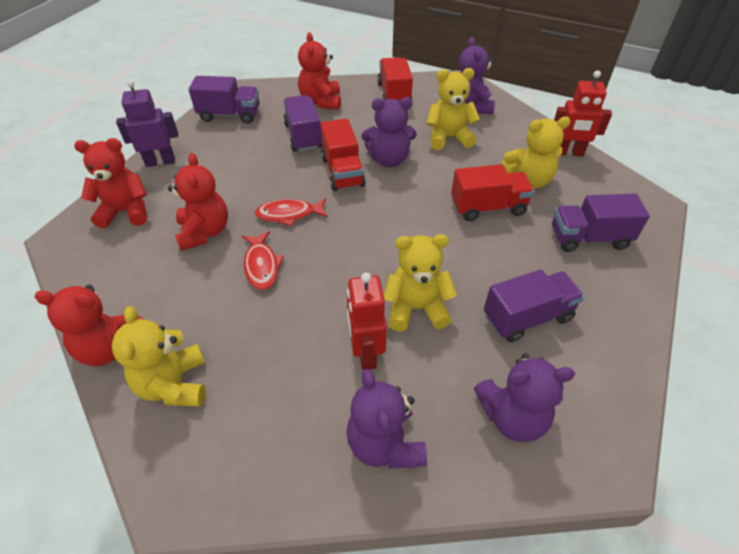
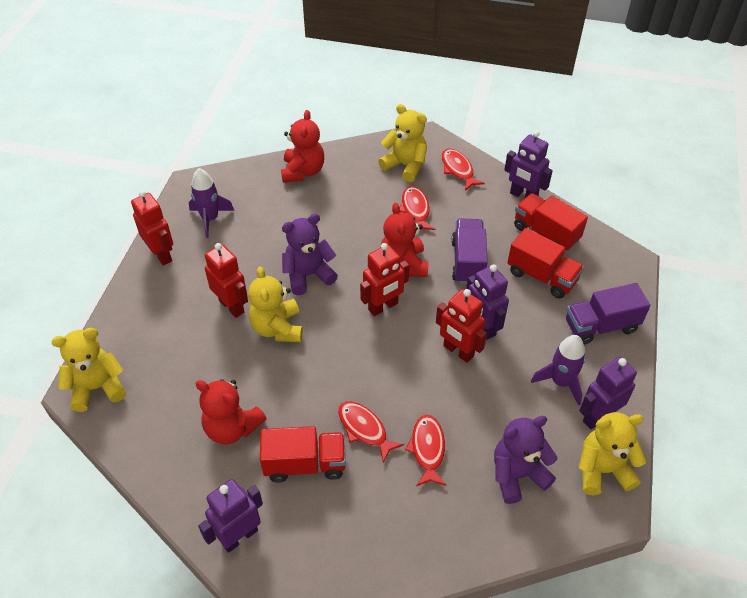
purple robot: [116,80,178,167] = 1 -> [198,479,263,553] [466,264,509,340] [504,131,553,198] [579,357,637,429] = 4
purple rocket: none = 0 -> [189,168,234,238] [531,335,585,406] = 2
purple teddy bear: [346,369,427,469] [362,97,417,167] [459,37,495,114] [474,354,575,442] = 4 -> [282,214,338,295] [494,416,557,504] = 2
purple truck: [189,76,260,124] [283,95,322,152] [484,269,585,342] [552,193,650,252] = 4 -> [451,218,488,284] [566,283,650,345] = 2
red fish: [242,231,284,290] [255,198,328,226] = 2 -> [338,401,404,462] [400,186,435,230] [405,415,446,486] [442,149,485,191] = 4
red robot: [347,272,387,370] [554,70,612,157] = 2 -> [131,190,173,265] [205,243,248,318] [360,243,410,316] [436,289,487,363] = 4
red teddy bear: [34,285,145,366] [74,138,147,228] [168,153,228,251] [298,32,341,110] = 4 -> [195,379,267,445] [281,110,324,183] [380,203,429,277] = 3

